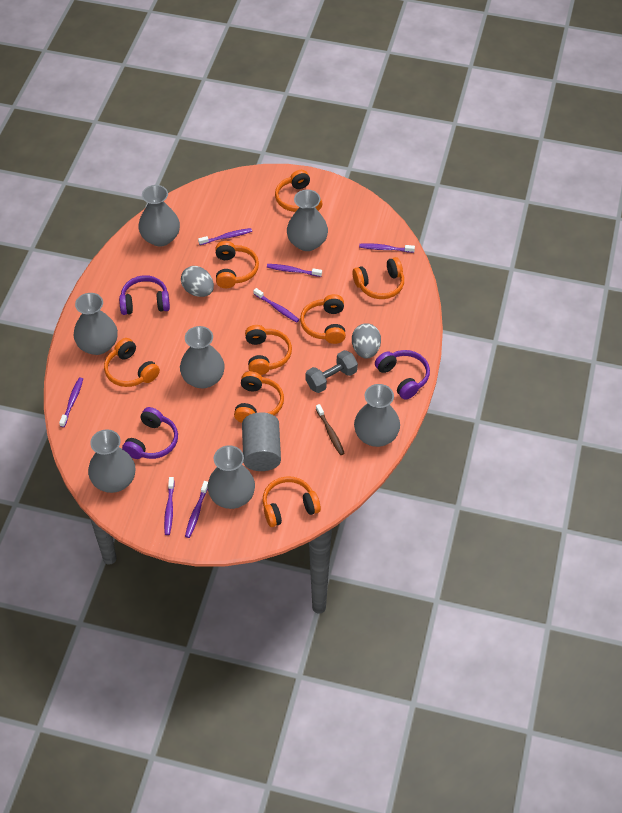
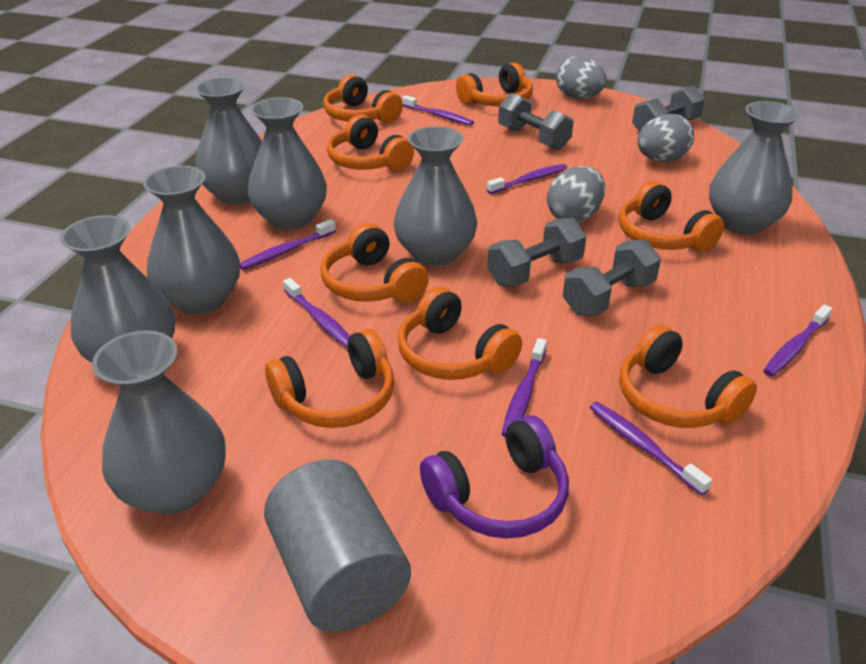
brown toothbrush: [316,404,345,455] = 1 -> none = 0
grey dumbbell: [306,350,358,393] = 1 -> [487,217,586,286] [498,93,574,150] [563,239,661,316] [632,85,705,133] = 4
grey egg: [181,266,214,297] [352,323,381,359] = 2 -> [547,166,605,223] [556,56,607,99] [637,114,694,162] = 3
purple headphones: [119,275,170,315] [122,407,178,459] [375,350,430,400] = 3 -> [420,415,569,539] = 1

